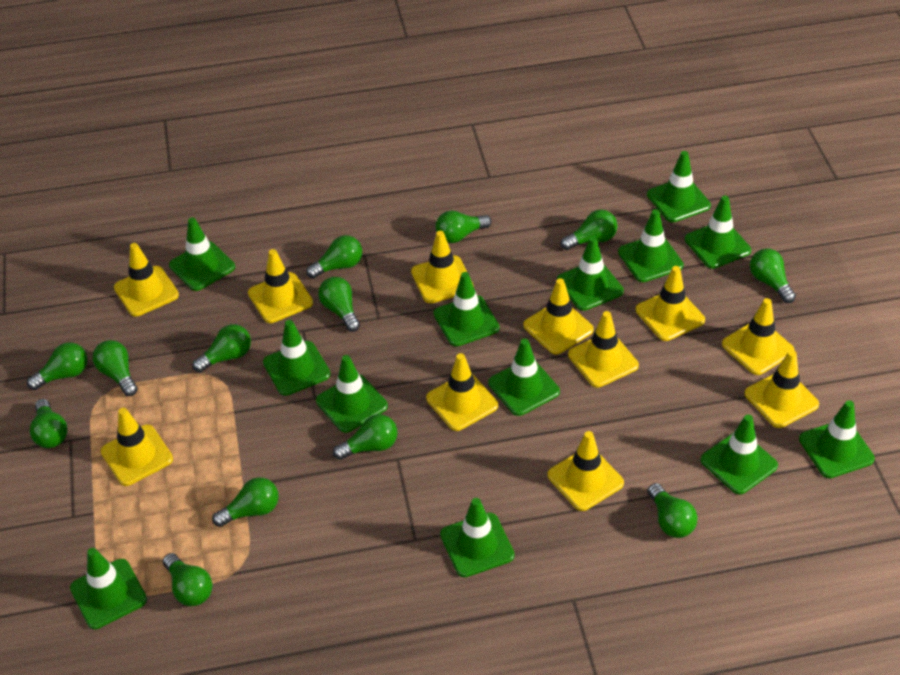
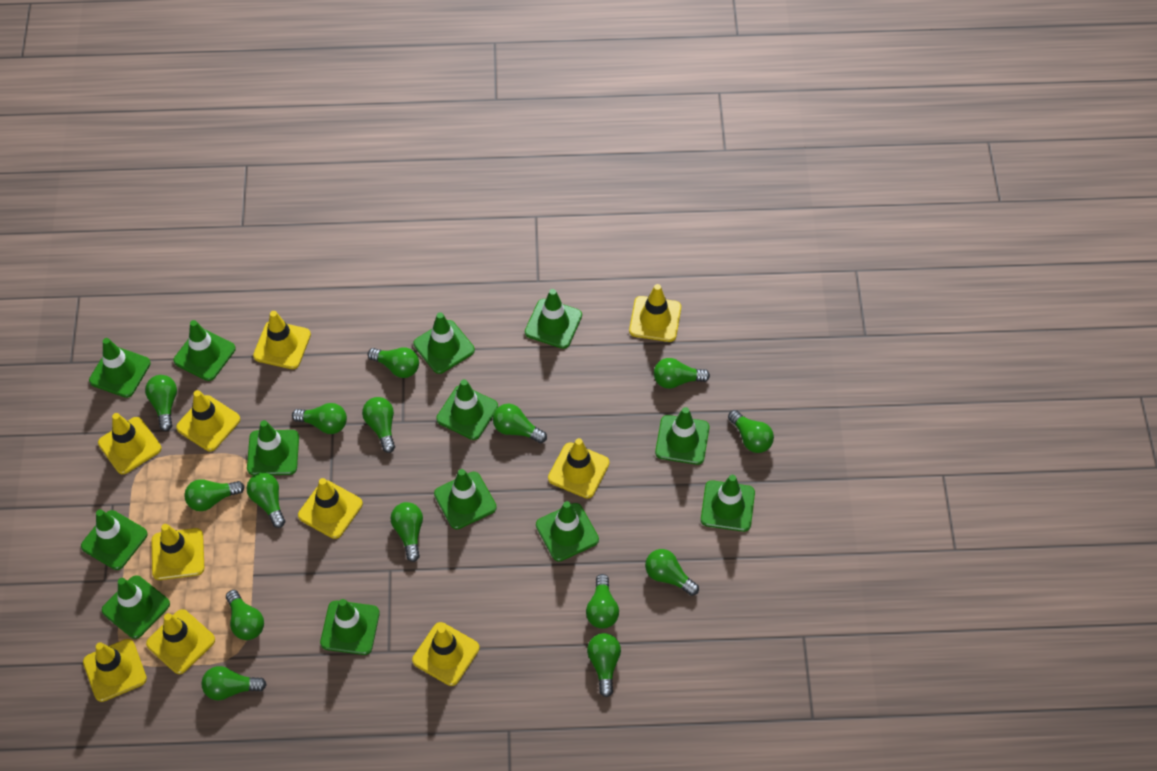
green light bulb: [27,342,88,390] [30,399,68,448] [93,340,138,396] [163,553,212,606] [192,324,251,372] [212,477,279,527] [306,235,362,279] [318,277,360,332] [333,414,397,460] [436,210,492,243] [560,210,617,250] [648,483,698,538] [750,249,796,303] = 13 -> [145,375,177,431] [184,479,245,511] [202,666,267,700] [226,590,264,640] [247,472,285,528] [292,403,347,434] [362,397,395,453] [368,347,419,378] [390,502,423,562] [493,404,547,443] [586,574,619,629] [587,633,621,697] [645,549,699,596] [654,358,710,389] [728,410,774,453] = 15
yellow traffic cone: [101,408,173,486] [114,243,179,317] [248,249,313,323] [411,231,474,303] [426,353,498,431] [523,278,594,354] [547,431,624,511] [568,311,639,388] [636,266,705,341] [722,298,795,375] [744,350,819,428] = 11 -> [83,639,147,702] [98,413,161,474] [146,609,215,674] [151,524,204,580] [176,390,240,451] [253,311,311,369] [298,478,363,539] [412,622,479,686] [548,438,610,499] [629,284,681,342] = 10

